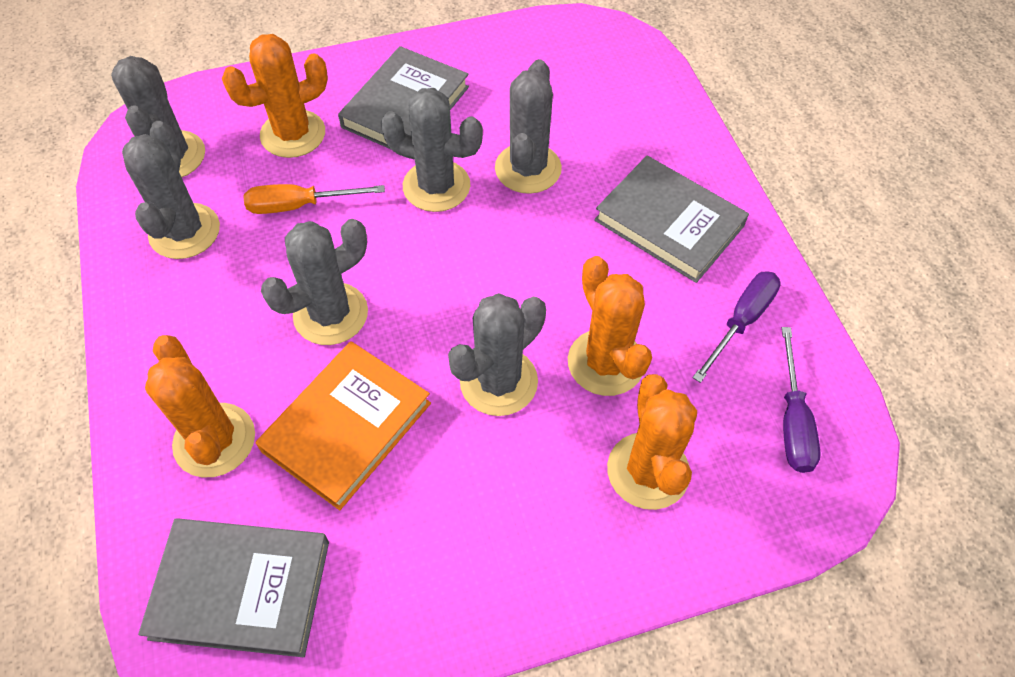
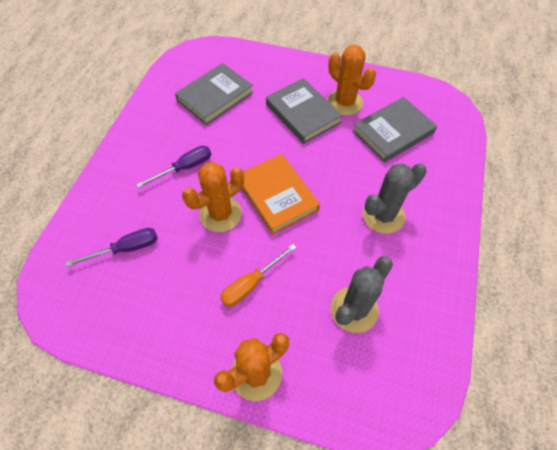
grey cactus: [111,56,205,177] [122,121,220,259] [261,219,368,345] [381,88,483,212] [448,293,546,416] [495,59,562,194] = 6 -> [331,256,393,333] [363,163,427,234] = 2
orange cactus: [145,335,255,478] [222,34,328,158] [568,256,652,396] [607,374,697,510] = 4 -> [182,162,244,232] [214,333,289,401] [327,45,376,116] = 3

